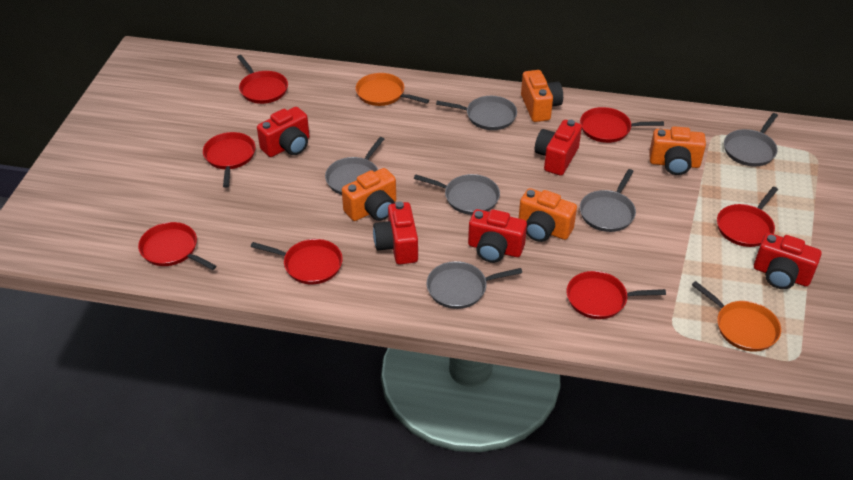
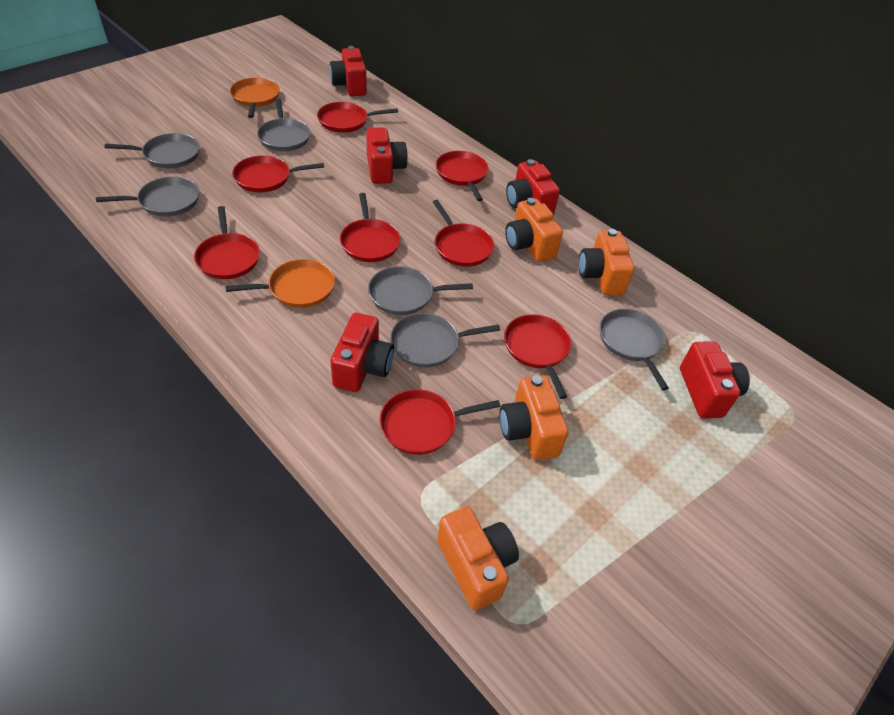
red pan: [138,222,216,270] [203,132,256,188] [237,55,288,104] [251,239,343,284] [567,271,666,319] [580,107,664,143] [717,187,778,247] = 7 -> [194,206,260,279] [232,155,324,192] [317,102,398,133] [340,193,401,262] [380,389,500,455] [433,200,494,267] [436,151,488,201] [504,314,571,399] = 8

